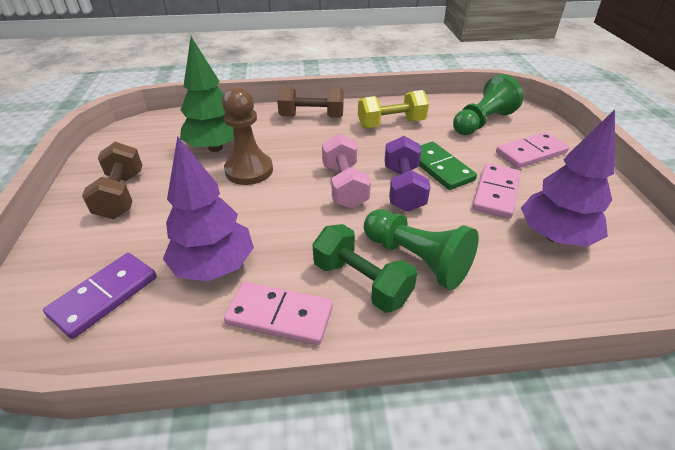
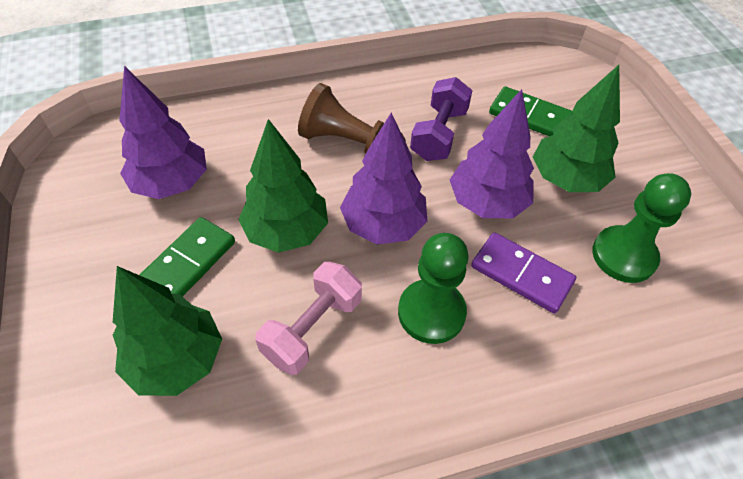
brown dumbbell: [82,142,142,219] [277,86,344,118] = 2 -> none = 0
green domino: [419,142,477,190] = 1 -> [140,217,235,297] [489,87,573,136] = 2
green dumbbell: [313,224,417,313] = 1 -> none = 0
green tree: [180,37,234,152] = 1 -> [113,266,222,396] [238,119,328,253] [533,65,620,192] = 3
pink domino: [224,282,333,345] [472,163,521,219] [496,132,569,168] = 3 -> none = 0
purple tree: [163,136,254,282] [521,109,615,247] = 2 -> [119,66,207,199] [340,113,427,245] [450,89,534,218] = 3
yellow dumbbell: [358,90,429,128] = 1 -> none = 0

